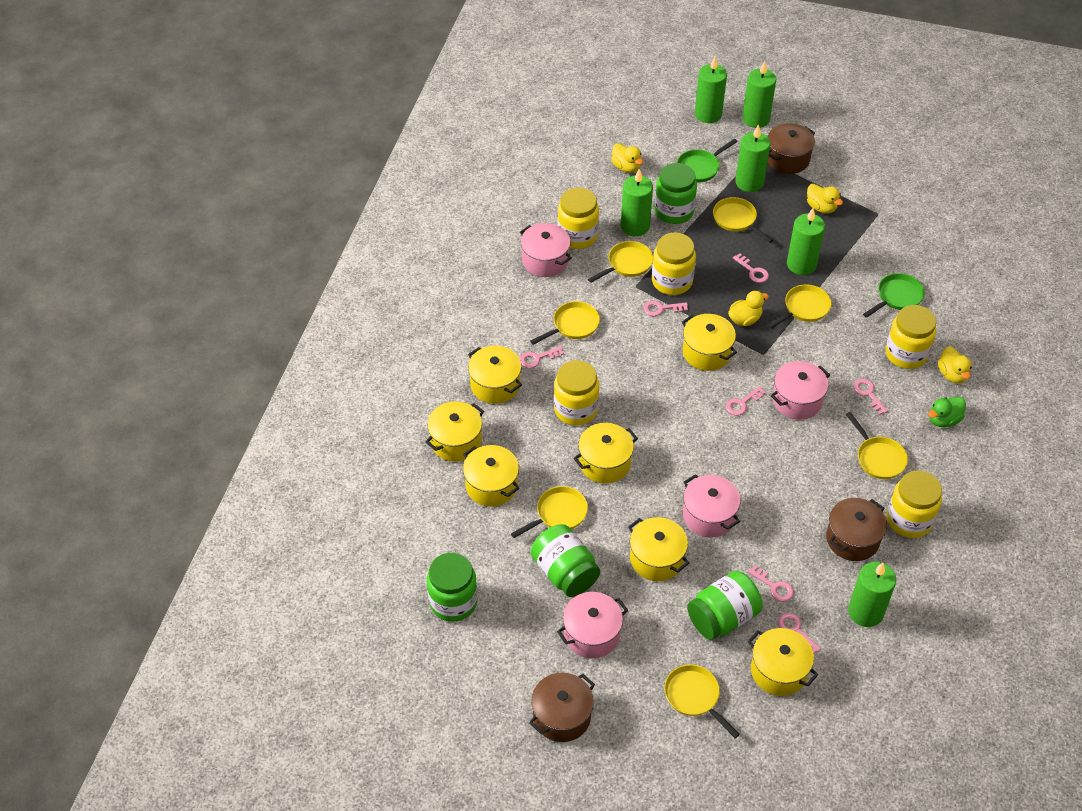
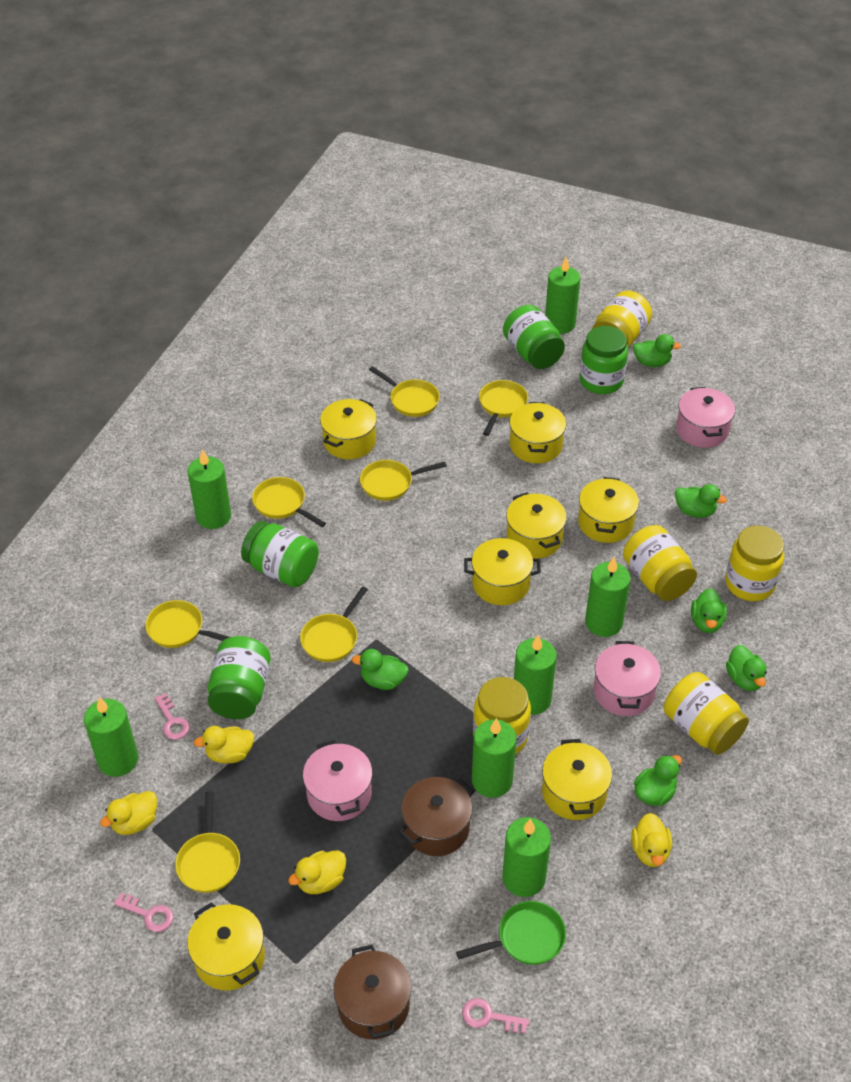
brown pot: [529,673,595,742] [768,123,815,174] [826,498,887,561] = 3 -> [334,945,411,1039] [399,777,474,856] = 2
green candle: [621,169,653,236] [695,57,727,123] [735,124,770,192] [742,61,776,128] [787,208,825,275] [848,562,896,627] = 6 -> [84,697,138,777] [188,449,231,529] [472,718,517,798] [502,817,551,897] [514,635,557,715] [545,257,580,334] [585,557,631,637] = 7
green duck: [928,397,966,427] = 1 -> [352,649,409,690] [633,334,681,367] [634,755,682,806] [675,484,727,518] [691,588,727,633] [726,645,767,691] = 6
green pan: [677,139,738,182] [863,273,925,318] = 2 -> [456,901,566,965] = 1
pink key: [520,346,564,368] [644,300,688,316] [726,386,766,416] [733,253,769,283] [748,565,794,602] [778,613,821,653] [854,379,888,415] = 7 -> [114,893,173,932] [155,693,190,740] [462,998,529,1033] = 3
pink pot: [520,223,572,277] [557,592,628,658] [683,474,740,538] [771,361,830,420] = 4 -> [303,740,373,821] [594,641,661,716] [676,387,735,448] = 3

